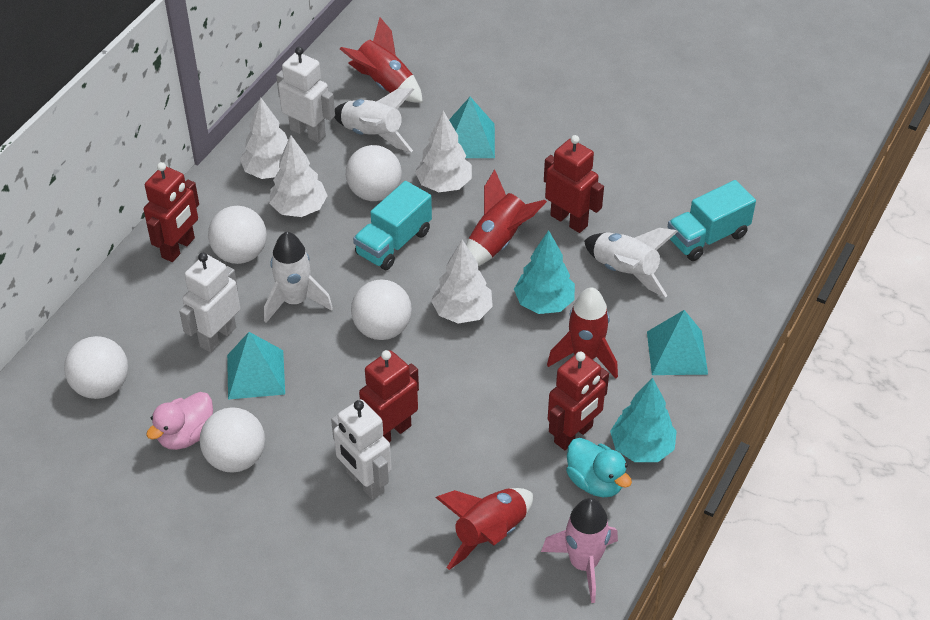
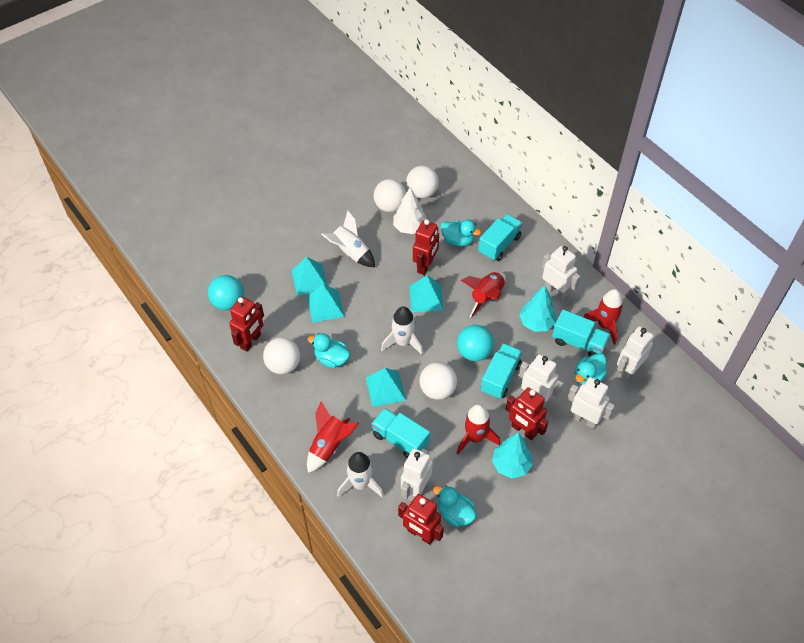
pink duck: [146,392,213,450] = 1 -> none = 0
pink rocket: [541,498,618,603] = 1 -> none = 0
turquoise ball: none = 0 -> [208,275,244,310] [457,325,494,361] = 2
turquoise duck: [566,438,632,497] = 1 -> [308,333,350,368] [433,486,477,527] [441,219,481,246] [575,353,608,386] = 4
turquoise pyramid: [227,332,285,400] [449,97,495,158] [647,310,708,375] = 3 -> [292,257,328,296] [307,284,344,323] [366,368,406,407] [409,275,444,312] = 4
turquoise truck: [353,181,432,270] [668,180,756,261] = 2 -> [371,408,430,458] [478,214,523,261] [481,343,522,399] [552,310,610,357] = 4
white ball: [64,336,128,399] [200,407,265,473] [208,206,267,264] [346,145,402,201] [351,279,412,340] = 5 -> [263,337,300,374] [374,179,406,212] [406,166,439,199] [420,362,457,400] = 4
white robot: [179,253,240,353] [276,47,335,143] [331,399,392,500] = 3 -> [401,448,433,501] [519,354,563,407] [542,246,580,300] [568,377,615,429] [617,326,653,381] = 5
white tree: [240,98,288,179] [269,135,328,217] [415,111,472,192] [431,239,493,324] = 4 -> [393,187,426,234] = 1

